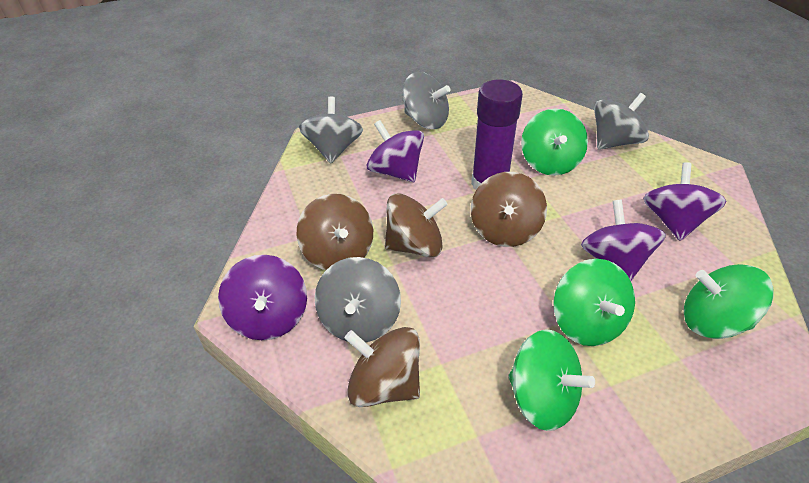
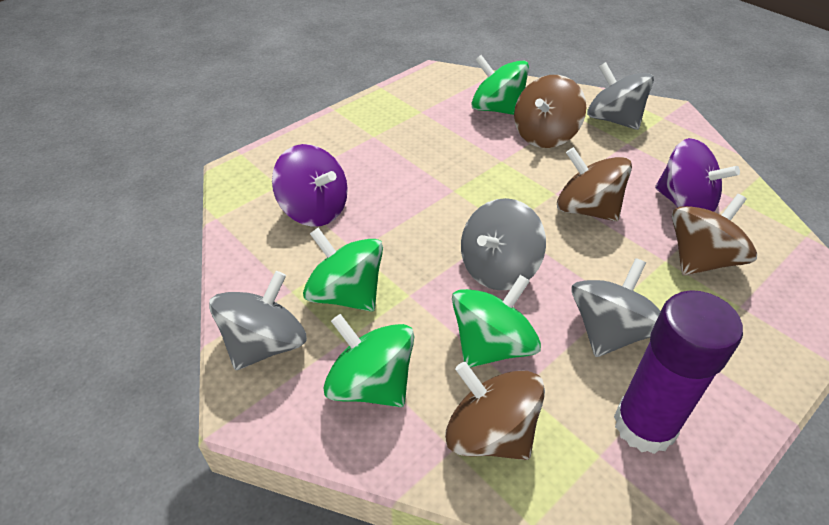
purple spinning top: [218,255,307,340] [367,120,424,182] [581,200,666,281] [643,162,726,241] = 4 -> [272,144,348,227] [655,138,740,212] = 2

